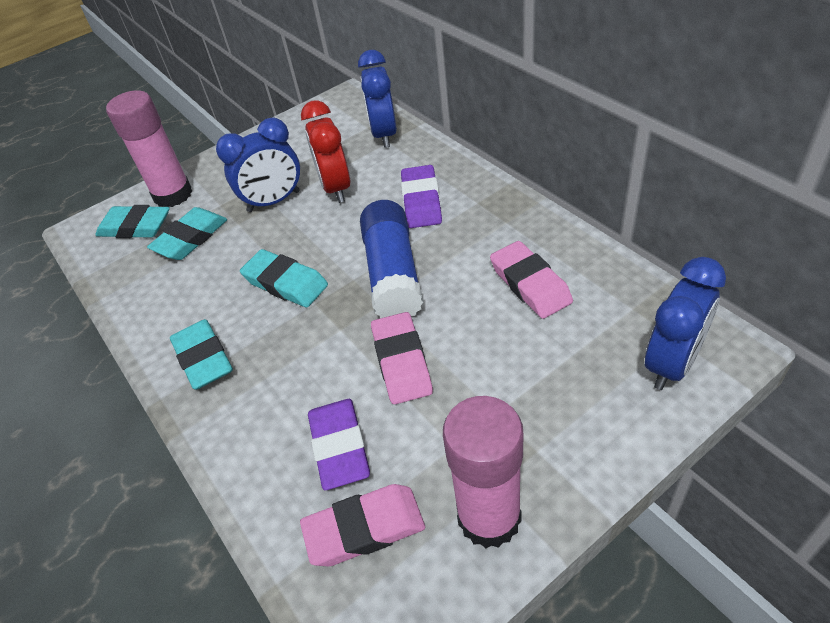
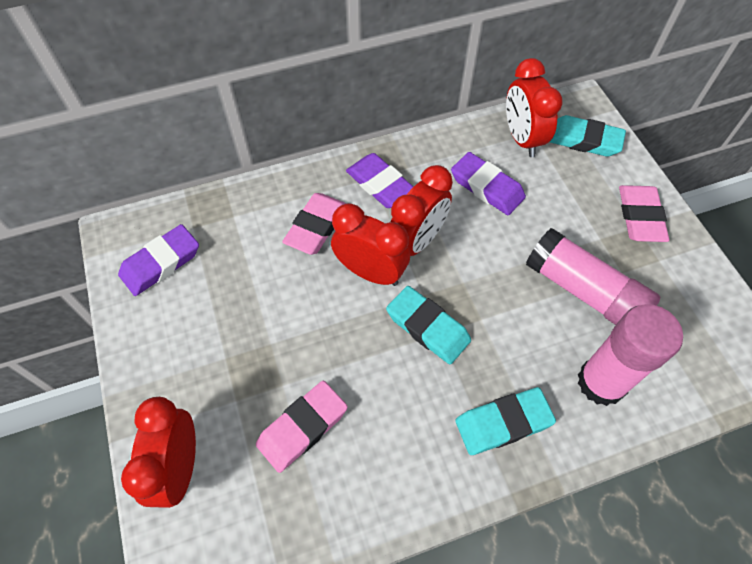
blue clock: [216,118,300,212] [358,50,397,148] [645,257,726,390] = 3 -> none = 0
blue glue stick: [360,200,424,318] = 1 -> none = 0
purple eraser: [308,399,370,490] [401,165,442,228] = 2 -> [118,224,199,296] [346,153,413,208] [451,152,526,215] = 3
red clock: [301,100,350,203] = 1 -> [121,397,196,508] [331,203,410,286] [391,165,453,256] [506,58,563,157] = 4
turquoise eraser: [95,205,170,238] [147,207,227,260] [170,319,233,390] [240,249,328,307] = 4 -> [386,286,471,364] [455,387,556,455] [550,115,626,157] = 3

